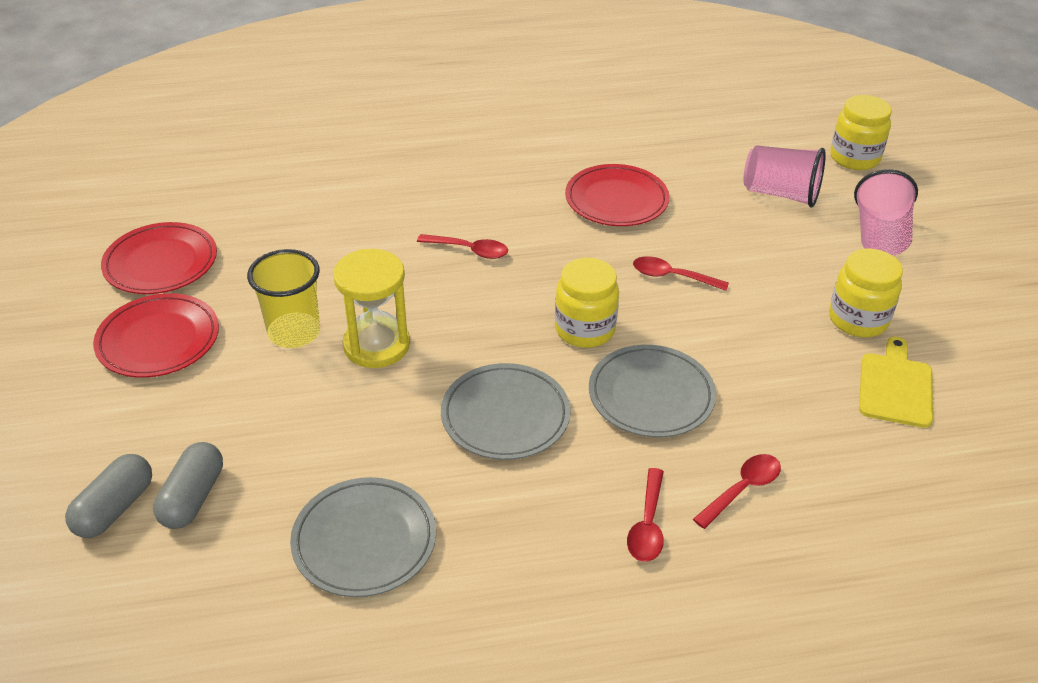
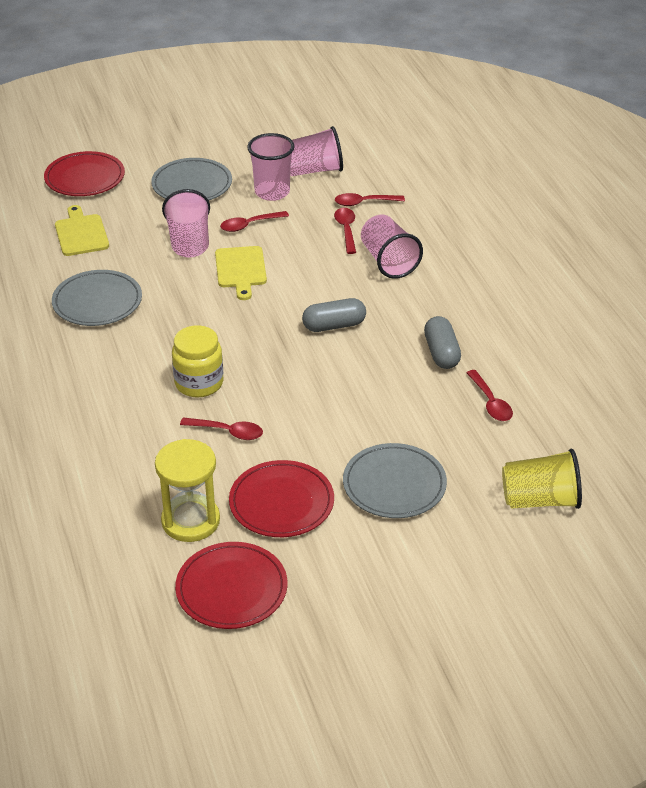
pink cup: [744,145,826,207] [854,169,918,256] = 2 -> [162,189,210,258] [247,133,295,201] [290,126,343,176] [361,215,423,279] = 4
red spoon: [417,234,508,259] [627,468,664,562] [633,256,729,291] [693,454,781,529] = 4 -> [180,417,263,440] [220,211,289,232] [334,208,356,254] [335,193,405,206] [466,370,513,421] = 5
yellow cutting board: [859,337,933,428] = 1 -> [55,205,109,256] [215,246,267,300] = 2
yellow jar: [555,258,619,348] [829,249,903,337] [830,95,892,170] = 3 -> [172,325,224,398] = 1

